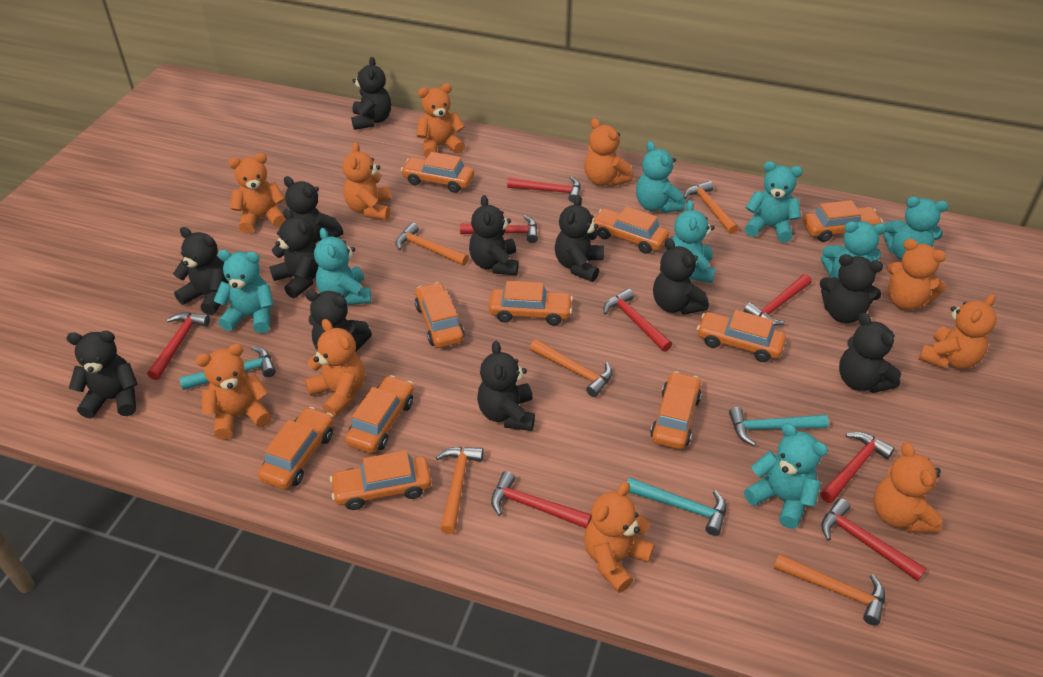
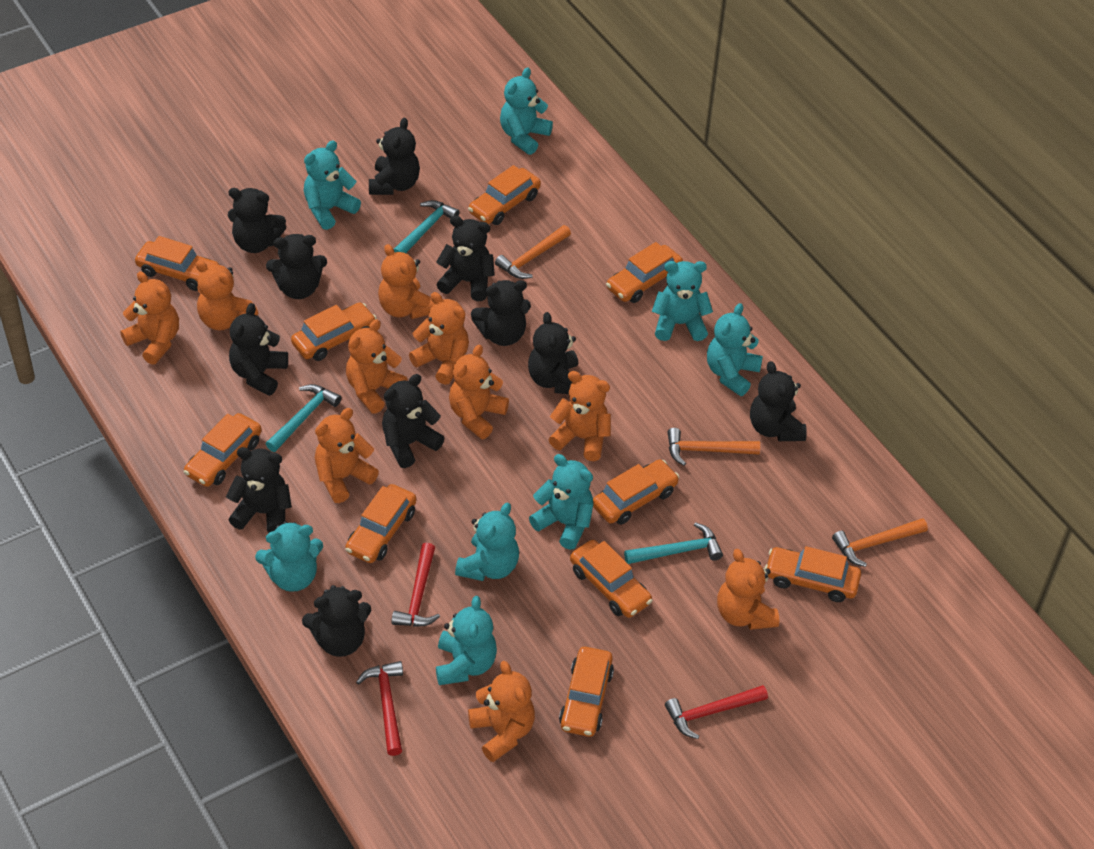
black teddy bear: [66,331,137,418] [173,227,229,315] [270,209,319,298] [284,176,343,243] [305,289,372,352] [351,57,391,130] [469,195,519,275] [477,341,535,431] [555,195,604,282] [653,238,709,315] [820,254,883,323] [839,313,901,393] = 12 -> [226,447,292,533] [228,188,286,253] [229,303,288,396] [266,234,327,299] [302,585,371,657] [369,118,420,195] [382,374,444,468] [436,216,495,301] [471,280,531,346] [528,312,578,394] [750,361,807,441] = 11
orange hammer: [395,223,469,266] [436,447,483,534] [530,339,612,397] [684,181,738,234] [774,554,885,626] = 5 -> [495,225,571,279] [668,428,760,466] [832,518,928,567] = 3
red hammer: [147,312,210,380] [460,215,538,243] [491,471,592,528] [507,177,581,203] [603,288,672,352] [744,274,812,326] [820,432,895,503] [821,498,927,581] = 8 -> [356,661,403,756] [391,543,440,627] [665,685,768,739] = 3

